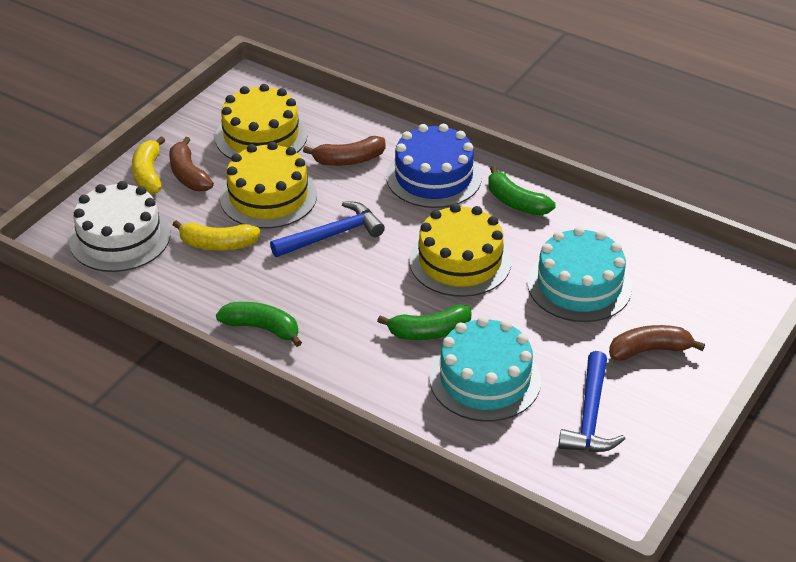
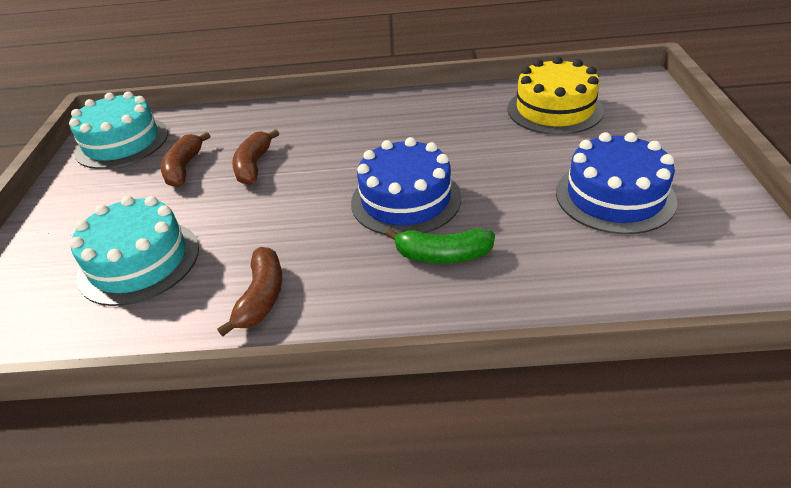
blue cake: [386,124,482,208] = 1 -> [351,137,461,235] [556,132,678,234] = 2
blue hammer: [270,201,385,257] [558,351,625,452] = 2 -> none = 0
green banana: [216,302,302,347] [377,304,471,340] [488,166,556,215] = 3 -> [385,229,495,263] = 1
white cake: [69,181,170,272] = 1 -> none = 0
yellow banana: [132,136,165,194] [173,220,260,251] = 2 -> none = 0
yellow cake: [215,84,308,159] [220,142,317,229] [409,204,511,297] = 3 -> [508,57,604,135] = 1

